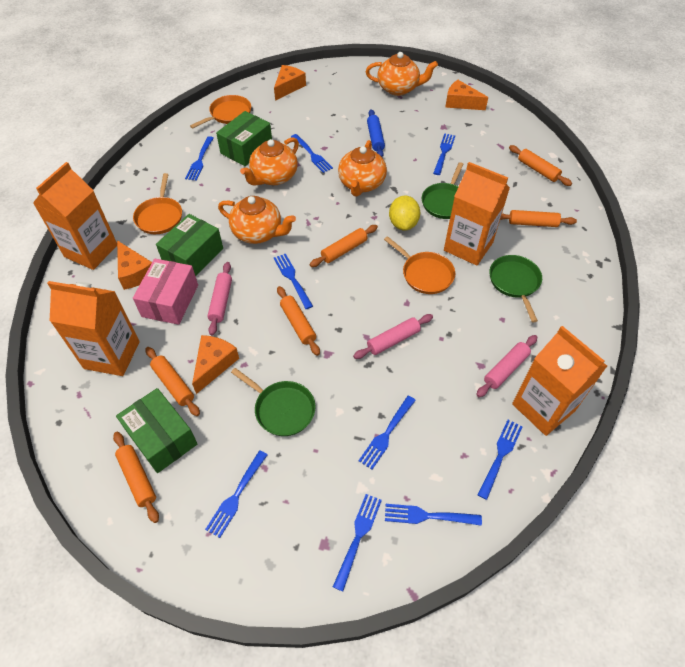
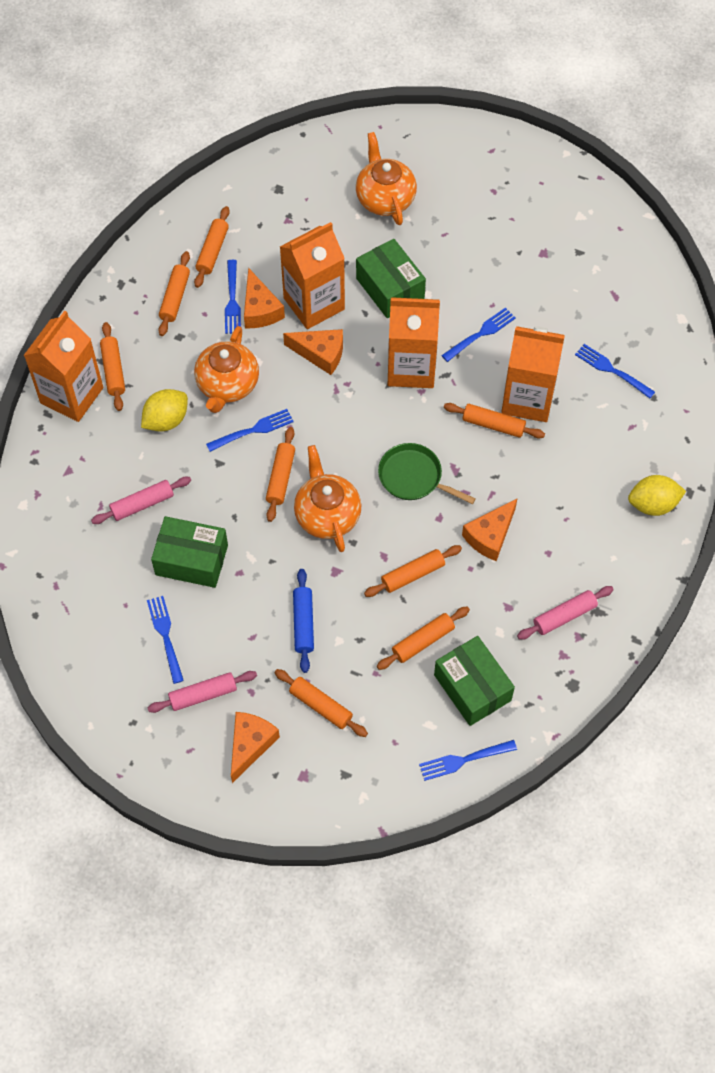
blue fork: [185,136,213,181] [205,450,268,538] [274,254,313,309] [291,134,333,173] [333,494,382,591] [358,395,416,469] [385,504,482,526] [433,134,455,175] [477,420,523,500] = 9 -> [147,596,184,684] [206,409,294,452] [225,260,241,334] [419,740,517,781] [441,307,516,362] [575,344,655,398] = 6
green pan: [231,368,315,436] [422,162,463,219] [489,255,542,322] = 3 -> [378,443,476,504] = 1
orange pan: [133,173,182,234] [190,95,251,129] [384,236,455,294] = 3 -> none = 0
orange rolling pin: [113,432,159,523] [146,347,200,416] [277,286,320,356] [309,225,378,267] [500,210,577,227] [509,145,572,186] = 6 -> [100,322,125,411] [158,251,190,336] [194,206,230,288] [266,427,295,522] [274,669,368,737] [364,545,462,597] [377,607,470,670] [444,403,545,439] = 8
orange teapot: [218,196,296,244] [240,137,299,186] [338,140,387,196] [366,52,438,96] = 4 -> [194,326,259,413] [294,445,361,552] [356,132,417,225] = 3
pink box: [133,259,198,325] = 1 -> none = 0
yellow lemon: [389,196,420,231] = 1 -> [141,389,188,432] [628,475,686,516] = 2

